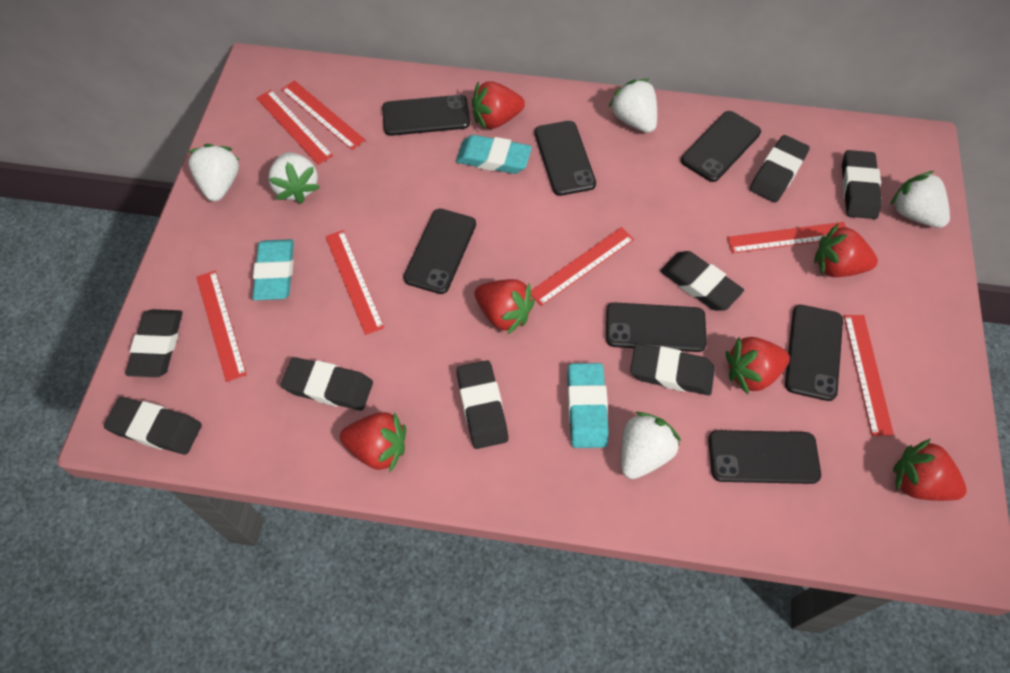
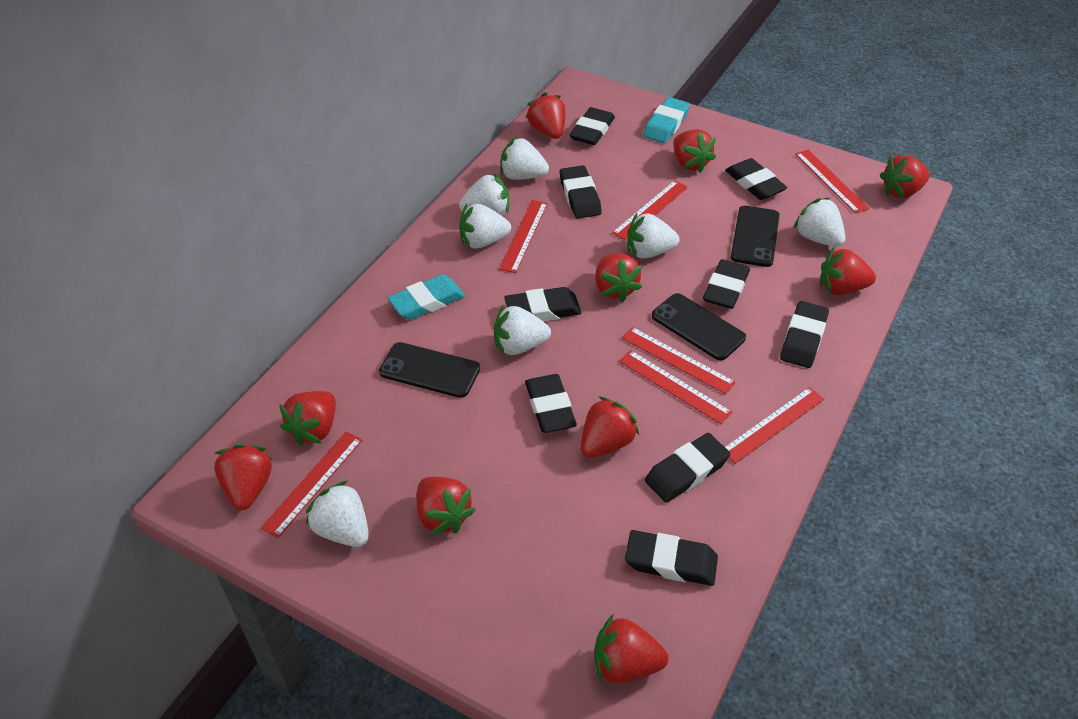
black eraser: [104,397,202,455] [125,309,183,377] [281,357,373,411] [456,360,509,449] [630,343,715,395] [661,251,744,311] [750,135,810,203] [842,150,882,219] = 8 -> [504,287,581,321] [525,374,577,433] [560,165,602,219] [570,107,615,145] [625,530,718,586] [645,433,730,502] [703,259,750,309] [725,158,787,200] [780,301,829,368] = 9
black phone: [382,95,470,136] [404,209,476,294] [535,121,596,196] [606,302,707,352] [681,111,761,182] [708,430,821,484] [785,305,843,401] = 7 -> [379,342,480,398] [652,293,746,360] [731,206,779,267] = 3
red strawberry: [340,412,406,473] [472,81,525,130] [475,279,535,335] [726,337,790,394] [814,224,878,277] [893,439,967,501] = 6 -> [214,444,272,510] [279,391,336,446] [416,477,476,536] [526,92,565,139] [581,396,639,458] [594,615,668,684] [595,253,642,302] [673,129,716,173] [820,247,876,295] [880,155,930,198] = 10
turquoise eraser: [252,239,294,300] [456,135,532,174] [568,363,609,448] = 3 -> [387,275,465,320] [643,97,690,143] = 2
white strawberry: [188,144,239,202] [268,152,320,204] [608,79,657,133] [621,412,681,479] [890,171,950,228] = 5 -> [306,481,369,547] [459,173,509,216] [459,204,511,249] [494,305,551,355] [500,137,549,180] [627,213,679,259] [794,198,845,247] = 7

